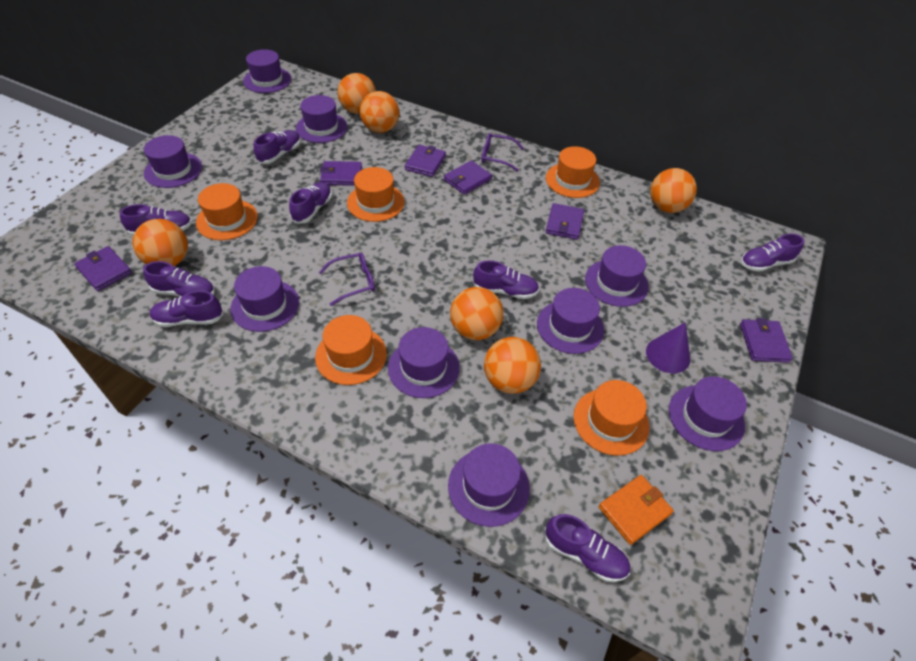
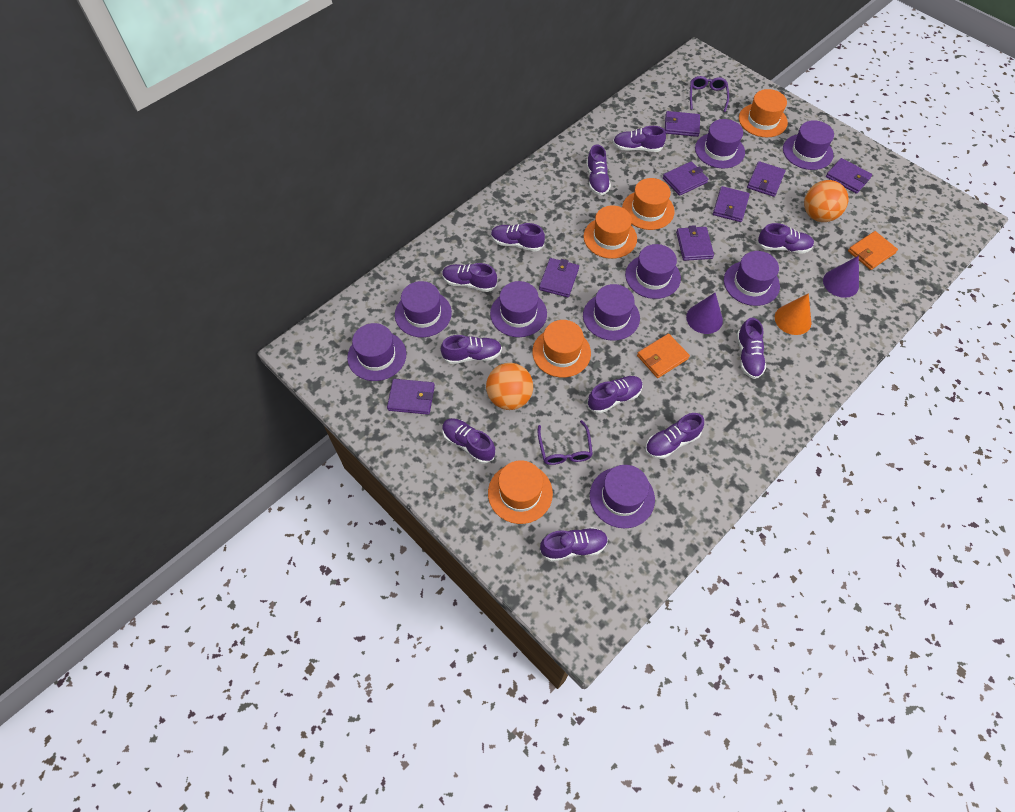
orange ball: [132,219,188,267] [338,73,376,114] [360,91,400,133] [450,287,504,340] [484,337,541,394] [650,168,697,213] = 6 -> [486,363,533,410] [804,180,848,222] = 2
orange cone: none = 0 -> [775,293,812,335] = 1
orange wallet: [599,475,674,545] = 1 -> [637,334,690,378] [848,231,898,270] = 2
purple cone: [646,322,690,373] = 1 -> [686,293,723,334] [823,256,859,298] = 2
purple shoe: [120,204,192,236] [143,261,215,296] [150,291,223,327] [254,130,301,164] [289,182,332,224] [473,260,539,299] [545,514,630,582] [741,234,804,272] = 8 -> [441,335,502,364] [442,263,497,292] [442,418,496,464] [491,223,545,251] [540,527,608,562] [586,144,611,196] [588,376,643,414] [613,126,666,152] [645,413,704,459] [737,318,766,379] [757,223,814,254] = 11
purple wallet: [74,246,132,291] [320,161,362,186] [405,145,446,177] [444,160,492,195] [546,203,584,240] [740,318,793,363] = 6 -> [387,379,435,415] [539,258,579,297] [663,161,708,196] [665,111,700,137] [676,225,714,261] [713,186,750,222] [747,161,786,197] [826,158,872,194] = 8

